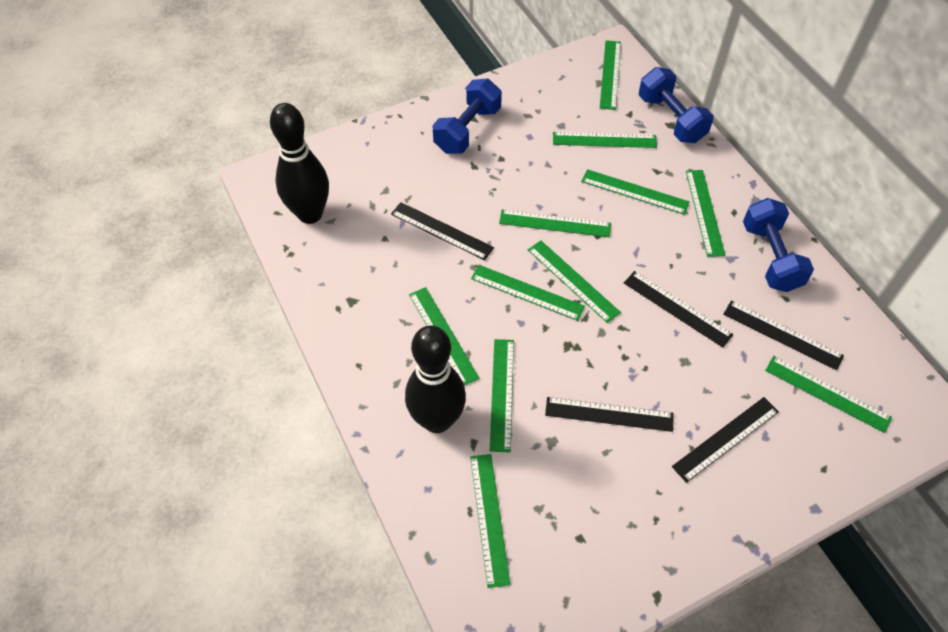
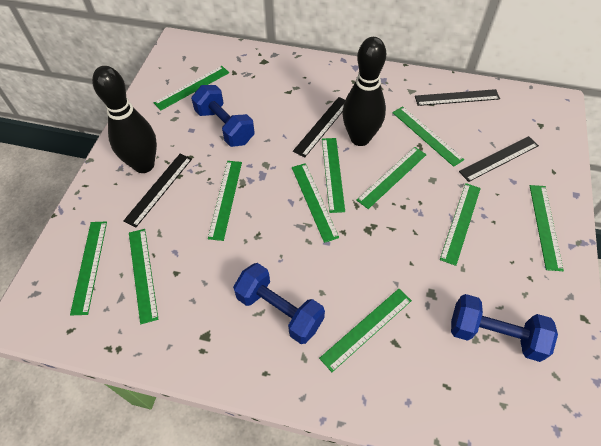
black ruler: [391,202,494,260] [545,397,674,432] [624,271,733,347] [672,397,779,483] [723,301,844,370] = 5 -> [123,154,192,227] [293,97,345,157] [415,89,500,106] [459,136,539,182] = 4

